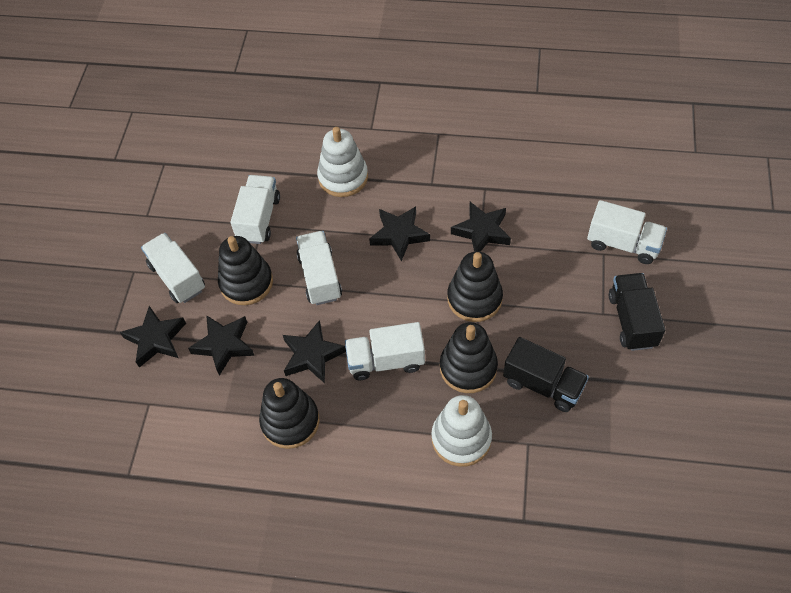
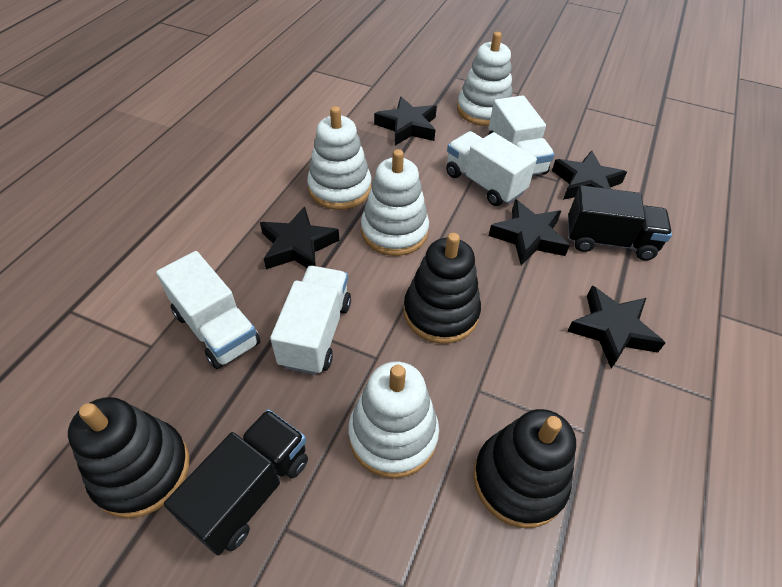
black stacking toy: [218,236,273,305] [259,378,320,449] [440,322,498,393] [447,251,503,322] = 4 -> [68,397,190,518] [403,233,481,344] [473,409,576,528] = 3
white stacking toy: [317,127,368,197] [431,395,492,467] = 2 -> [307,106,371,210] [348,361,439,478] [361,149,429,256] [457,32,513,126] = 4
white truck: [141,233,205,303] [231,175,280,244] [296,231,342,305] [345,322,425,380] [587,200,667,264] = 5 -> [156,251,261,369] [270,266,351,375] [446,131,537,206] [488,95,555,175] = 4

